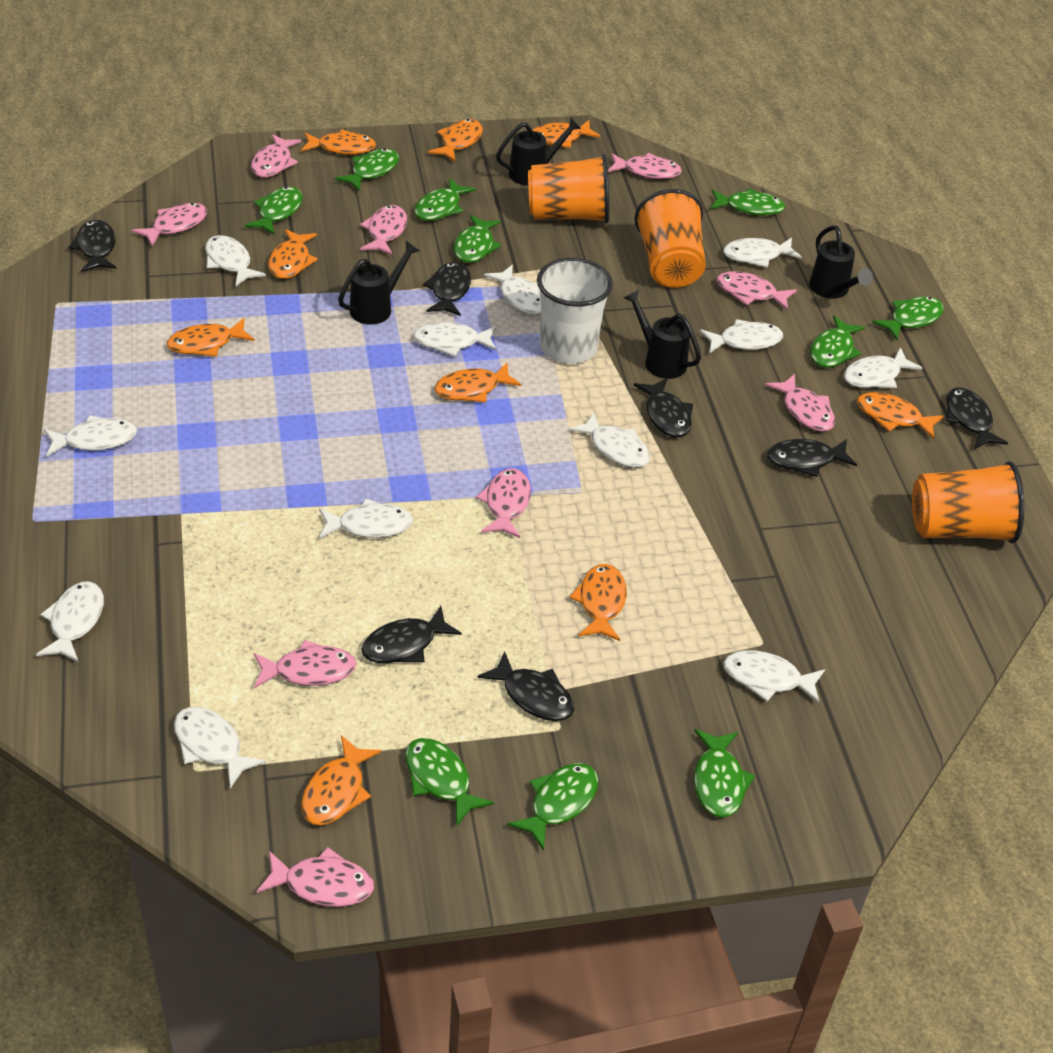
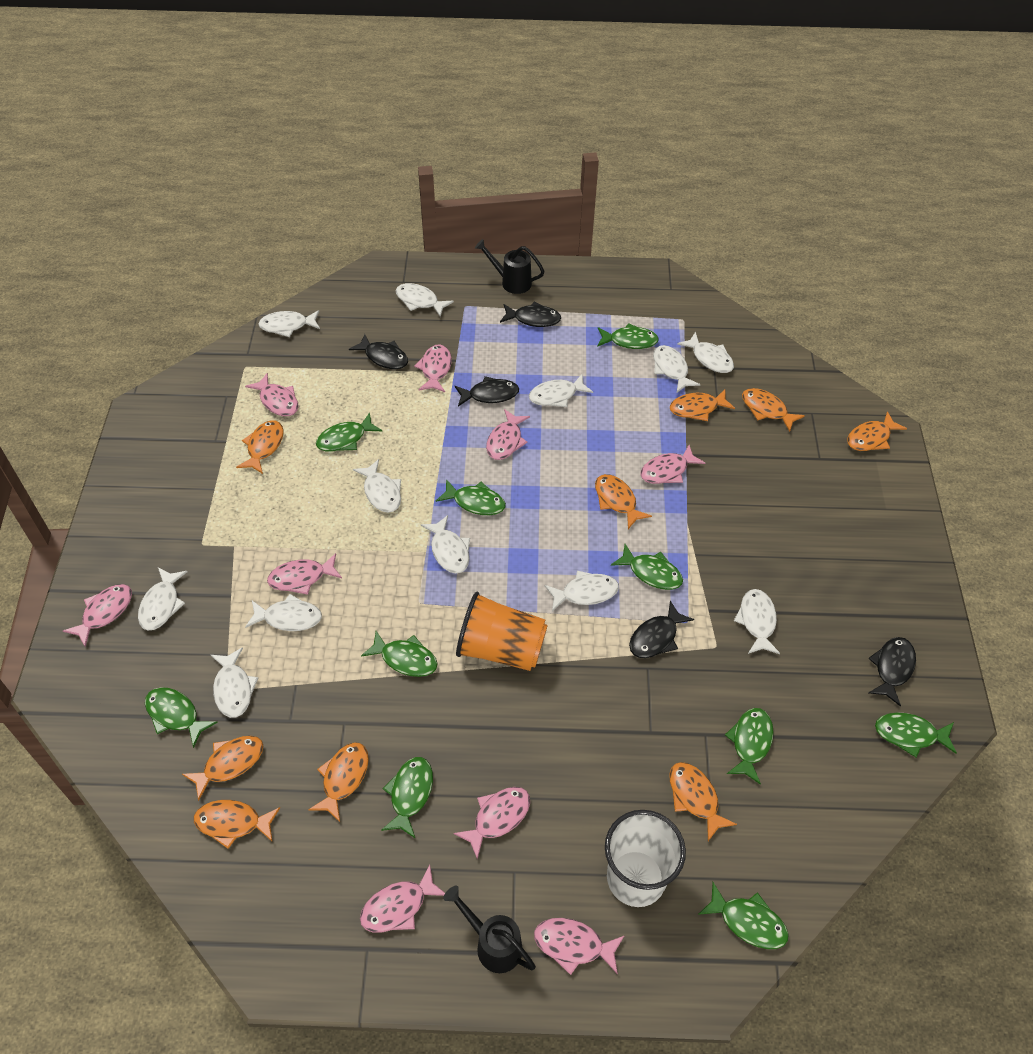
black fish: [68,220,117,272] [361,606,462,663] [423,262,471,316] [477,651,574,721] [634,378,693,437] [767,439,857,477] [946,387,1008,449] = 7 -> [349,334,408,369] [455,376,519,407] [500,302,561,327] [629,601,694,658] [868,637,916,706] = 5
black watering can: [338,241,419,325] [496,118,581,186] [624,289,701,379] [809,226,873,299] = 4 -> [443,886,536,973] [475,239,545,294] = 2
orange cup: [528,154,609,223] [634,189,706,288] [912,461,1024,543] = 3 -> [456,592,548,671] = 1

